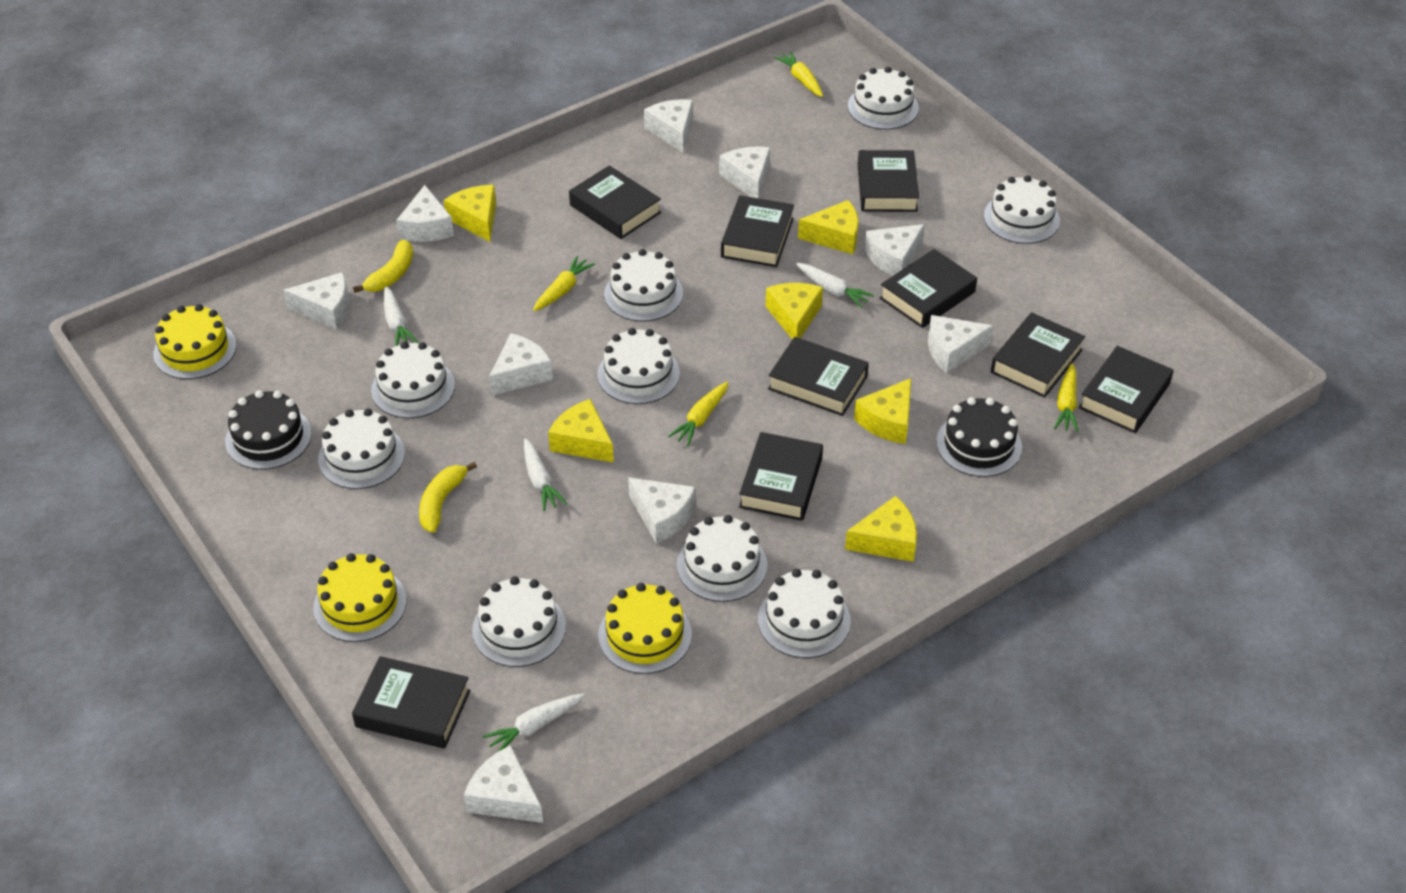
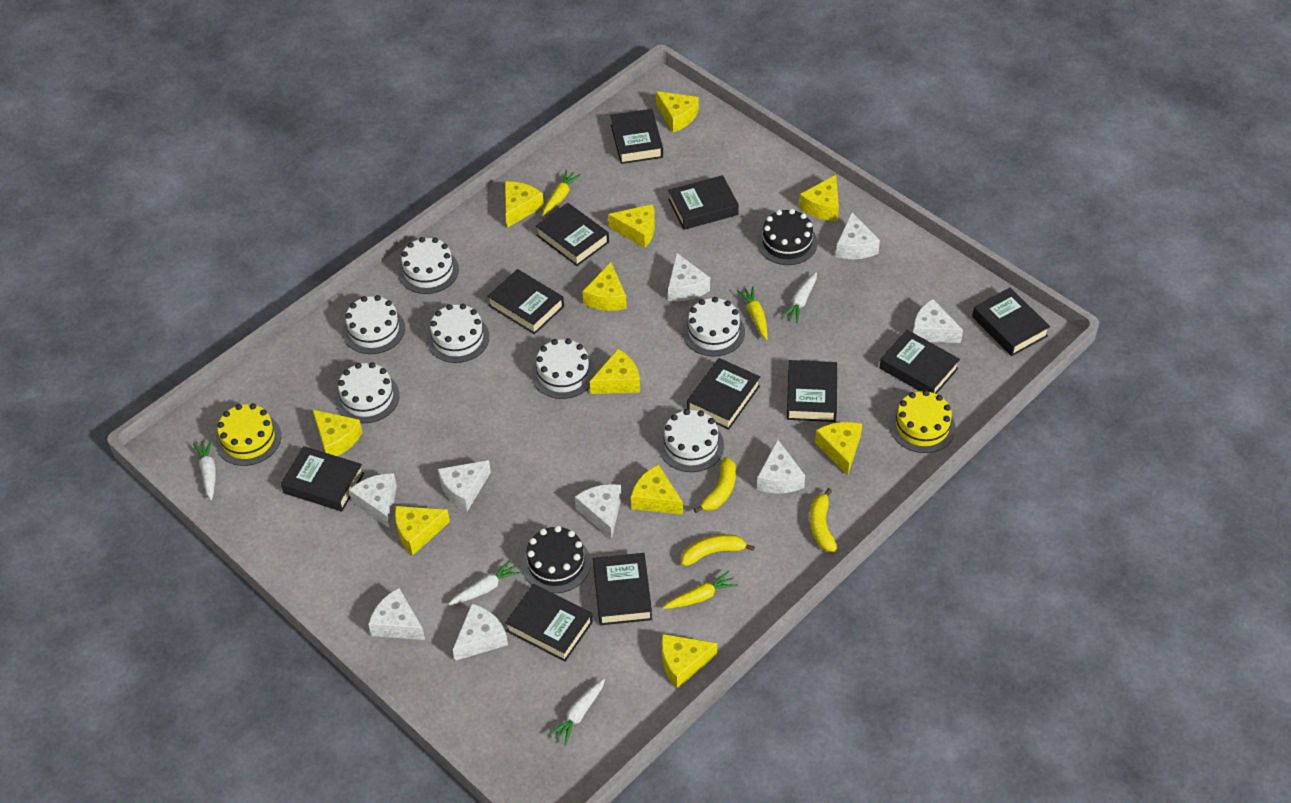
black book: [352,656,471,749] [569,165,661,239] [721,195,794,267] [739,432,823,521] [768,337,869,416] [858,150,919,212] [880,249,977,328] [991,312,1085,398] [1079,346,1174,433] = 9 -> [281,446,364,511] [487,269,564,334] [505,584,593,662] [536,203,609,266] [593,553,652,625] [610,109,663,164] [668,175,739,230] [687,358,760,430] [787,360,837,422] [880,330,960,394] [972,288,1050,356] = 11
white cake: [318,408,405,489] [371,342,455,418] [472,576,566,667] [598,328,680,404] [604,249,683,321] [677,515,767,602] [758,569,851,658] [848,67,919,130] [984,175,1060,244] = 9 -> [335,362,400,423] [343,295,405,354] [398,237,459,294] [427,304,489,363] [531,338,595,399] [658,409,724,472] [682,297,745,357] = 7
yellow banana: [353,239,413,293] [419,462,477,533] = 2 -> [681,534,755,566] [694,457,736,513] [810,488,837,552] = 3
yellow cake: [154,304,237,379] [313,553,407,642] [598,583,692,674] = 3 -> [216,403,281,466] [890,390,955,453] = 2
yellow carrot: [533,256,595,311] [668,382,729,446] [774,51,823,97] [1054,363,1079,432] = 4 -> [542,170,581,216] [663,571,738,609] [737,286,768,340] = 3
yellow cheese: [444,185,496,242] [548,399,614,463] [765,283,823,340] [798,200,859,254] [845,496,917,562] [854,378,911,444] = 6 -> [312,409,362,456] [395,506,450,555] [505,182,544,228] [582,262,627,311] [590,349,640,394] [608,204,655,248] [631,464,683,515] [656,91,699,132] [662,634,717,688] [799,175,839,221] [815,422,862,476] = 11

